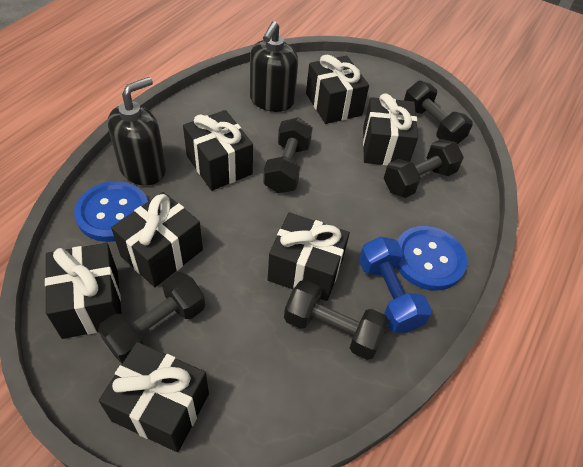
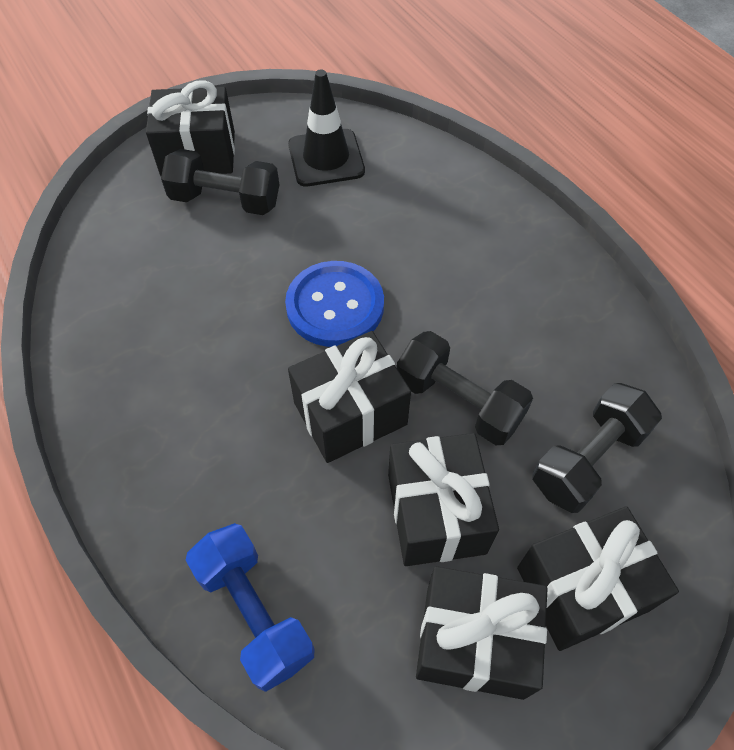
black dumbbell: [98,272,205,363] [263,117,313,193] [284,280,389,360] [384,139,464,198] [404,81,473,144] = 5 -> [161,149,279,215] [397,331,533,445] [532,383,662,513] = 3
black gift: [45,243,122,339] [99,342,209,452] [111,192,203,287] [183,110,253,191] [268,212,350,301] [306,55,369,124] [363,94,418,166] = 7 -> [146,80,235,176] [288,331,411,463] [388,433,499,566] [416,566,548,700] [517,506,679,651] = 5
black soap dispenser: [108,77,166,186] [250,21,298,112] = 2 -> none = 0
black traffic cone: none = 0 -> [288,70,365,187] = 1
blue button: [74,181,148,242] [397,226,467,291] = 2 -> [285,261,384,347] = 1

